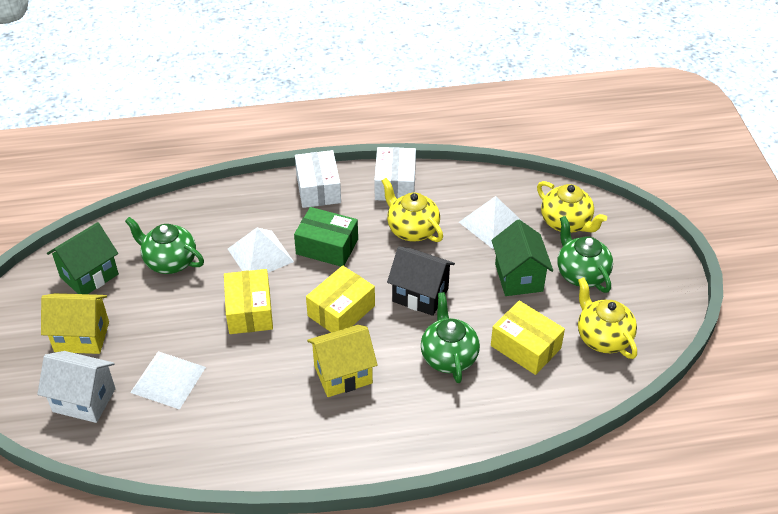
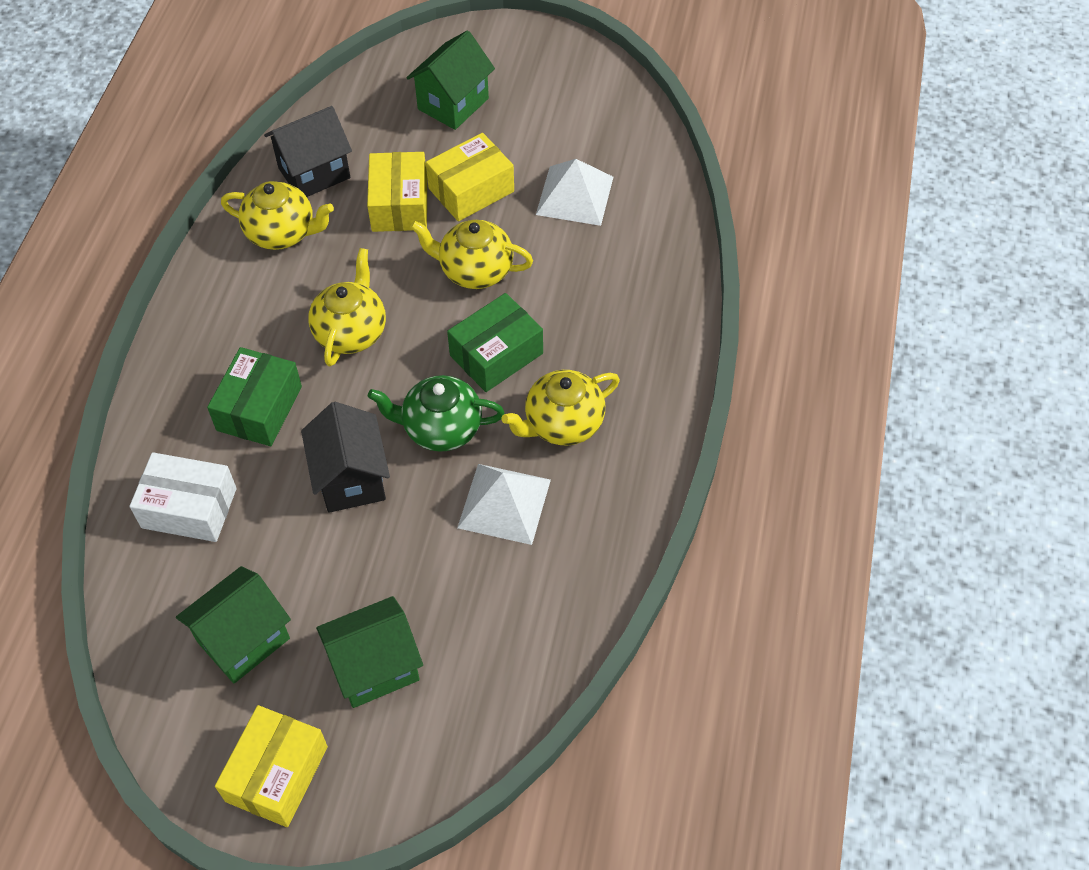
black house: [387,246,455,316] = 1 -> [264,106,352,197] [301,402,390,513] = 2
green box: [294,207,358,267] = 1 -> [207,347,302,446] [447,293,543,392] = 2
green house: [47,222,119,294] [491,220,553,296] = 2 -> [176,566,291,683] [316,596,423,708] [407,30,495,130] = 3
green teapot: [125,217,204,274] [421,292,480,383] [557,216,613,293] = 3 -> [368,375,505,452] = 1
white box: [295,150,341,208] [374,147,416,201] = 2 -> [130,452,236,542] = 1
white house: [37,351,116,423] = 1 -> none = 0
white pyramid: [130,351,206,410] [228,228,294,273] [459,196,523,249] = 3 -> [457,464,551,545] [536,159,613,226] = 2
yellow house: [41,293,109,354] [307,325,378,397] = 2 -> none = 0
yellow teapot: [382,178,443,242] [537,181,607,233] [578,277,637,359] = 3 -> [221,181,334,250] [308,248,386,366] [410,220,533,289] [501,370,620,445] = 4

